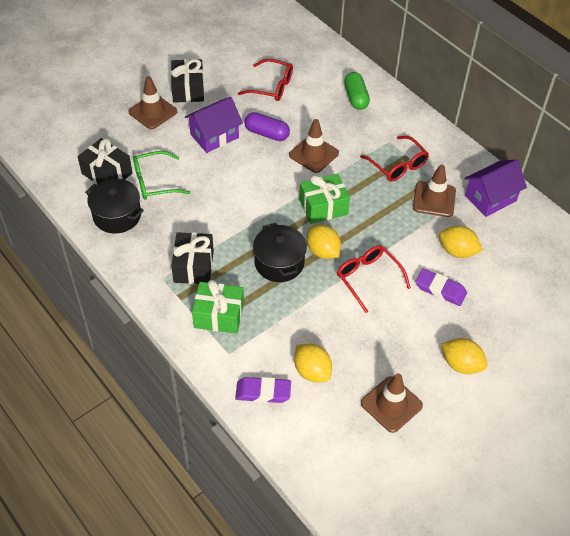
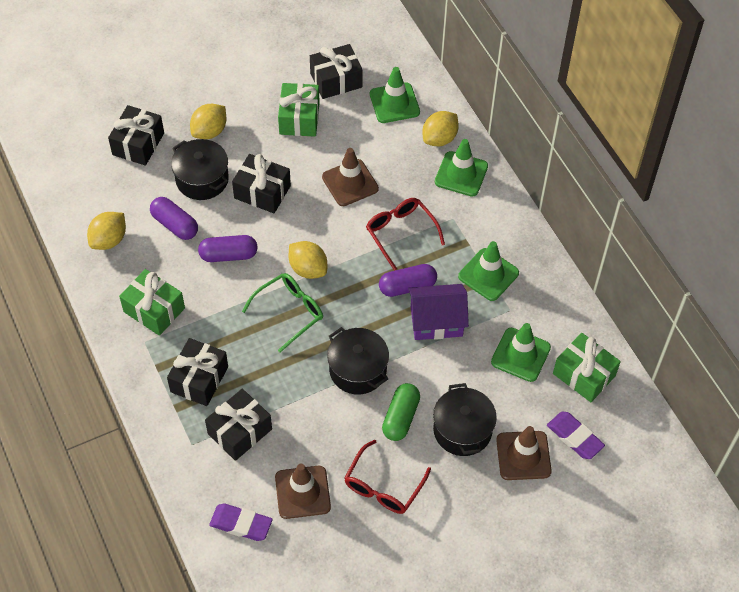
black gift: [78,138,132,184] [171,59,204,103] [171,232,214,284] = 3 -> [108,105,164,166] [167,338,228,406] [205,389,272,461] [232,154,291,213] [310,44,363,99] = 5
black pot: [85,179,144,234] [253,223,307,282] = 2 -> [171,139,229,200] [327,327,389,394] [433,383,497,456] = 3
brown traffic cone: [128,76,177,129] [289,119,339,173] [361,373,423,433] [413,165,456,217] = 4 -> [275,463,331,519] [322,148,379,206] [496,426,552,480] = 3
green gift: [192,280,244,334] [299,173,350,224] = 2 -> [119,269,185,336] [278,83,320,137] [553,333,621,402] = 3
green traffic cone: none = 0 -> [370,67,420,123] [435,139,488,197] [458,241,519,301] [491,323,551,382] = 4
purple capsule: [245,112,290,141] = 1 -> [150,197,198,240] [198,235,258,262] [379,264,437,297] = 3
purple house: [185,97,243,153] [464,159,527,217] = 2 -> [408,284,469,340] = 1
red glasses: [238,59,293,101] [337,245,411,313] [360,136,429,182] = 3 -> [344,440,431,514] [366,198,445,271] = 2

